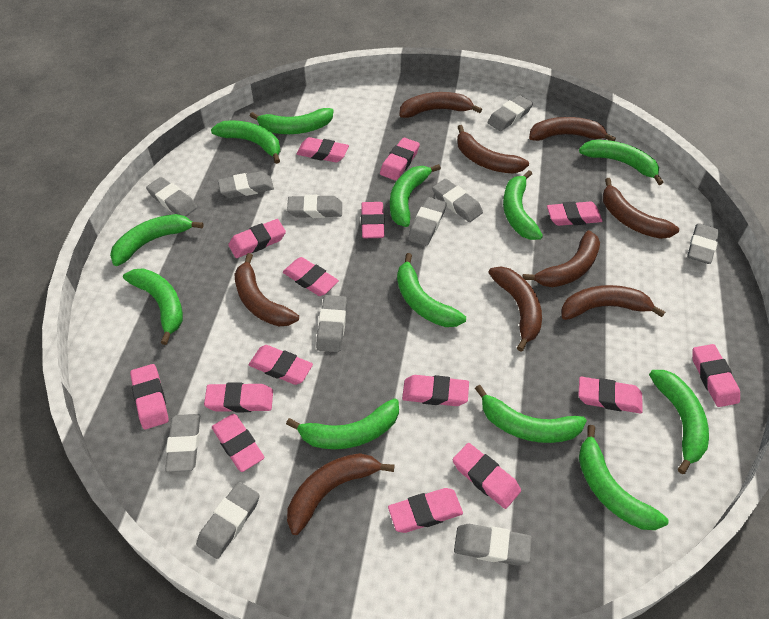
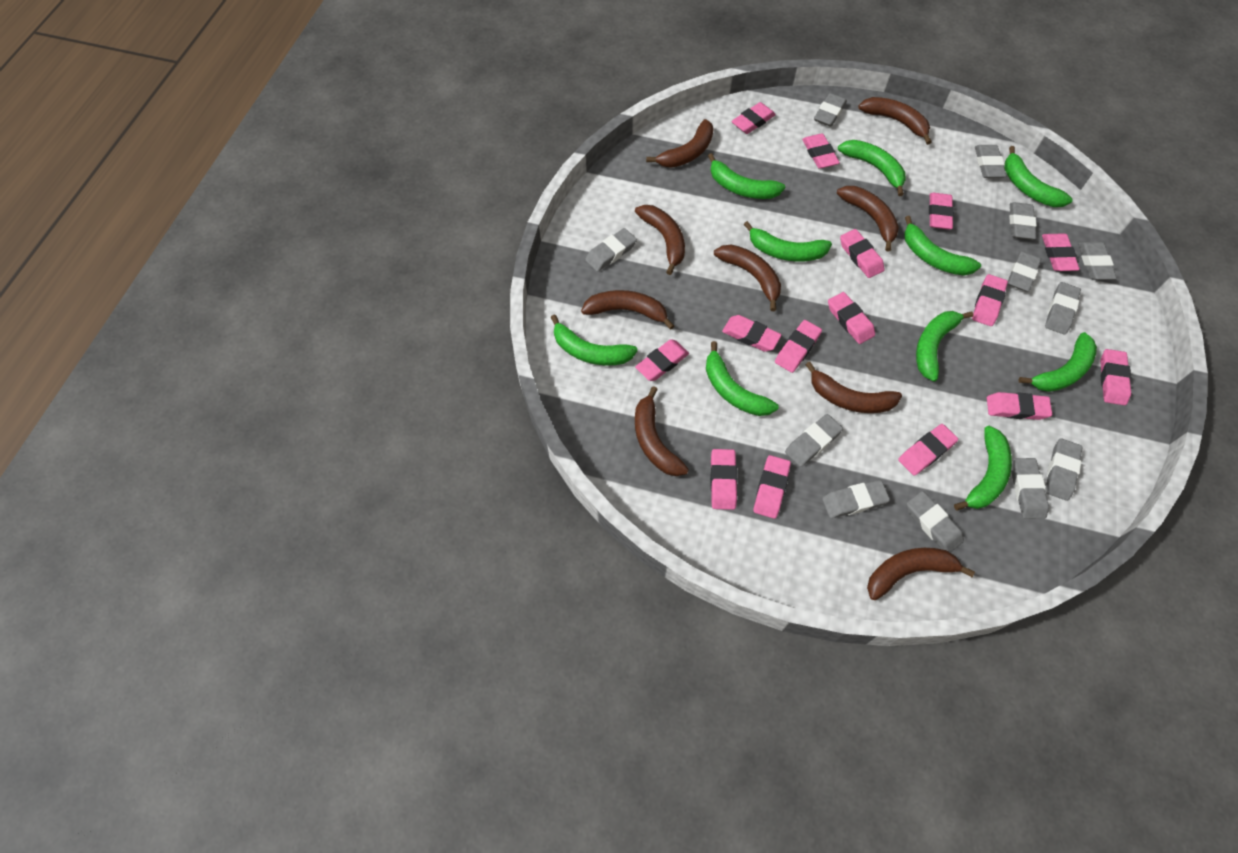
green banana: [110,214,204,266] [123,268,183,345] [211,120,280,164] [250,108,334,134] [286,398,399,449] [390,164,441,227] [397,253,466,327] [475,385,587,443] [503,170,543,240] [579,140,664,185] [579,425,669,530] [649,370,709,474] = 12 -> [551,314,638,365] [706,341,779,416] [708,153,785,199] [744,221,832,261] [838,140,906,196] [904,216,981,275] [916,311,973,382] [954,426,1012,511] [1004,146,1073,207] [1019,332,1097,392] = 10
grey eraser: [146,177,197,216] [165,414,200,472] [196,482,260,559] [218,171,274,198] [287,195,342,218] [316,295,347,352] [408,197,447,246] [432,179,483,222] [454,524,532,566] [488,95,533,131] [687,223,719,264] = 11 -> [585,228,637,272] [785,414,843,467] [814,93,847,127] [822,480,890,518] [907,491,964,553] [975,145,1007,178] [1007,251,1041,292] [1009,202,1037,240] [1011,458,1049,519] [1045,282,1081,335] [1045,438,1082,501] [1078,242,1117,280] = 12

